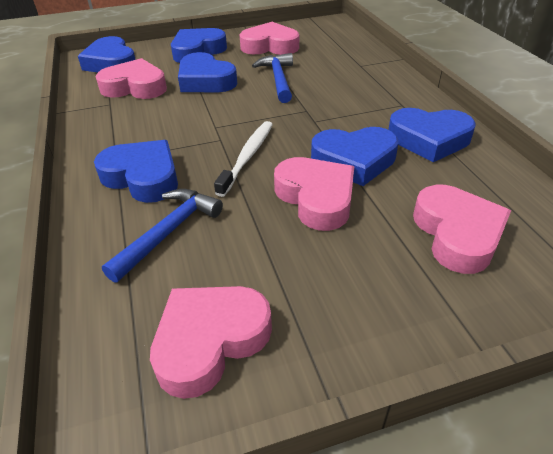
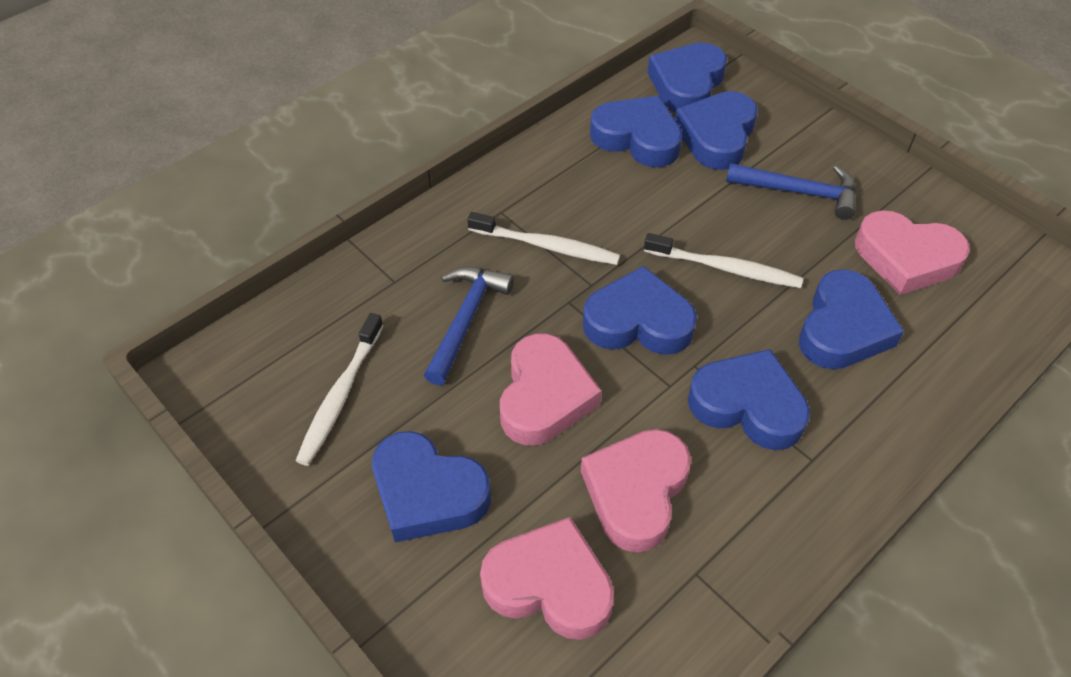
blue heart: [78,36,136,73] [94,140,178,203] [171,28,227,63] [178,52,237,92] [311,127,399,186] [388,108,476,162] = 6 -> [372,431,491,542] [583,266,697,355] [590,96,683,167] [647,42,727,112] [675,91,758,170] [688,349,810,450] [799,269,904,369] = 7
pink heart: [96,58,167,99] [150,286,272,399] [239,22,299,55] [274,157,354,231] [413,185,511,274] = 5 -> [480,517,614,640] [500,334,602,445] [581,429,691,553] [855,210,970,295] = 4
white toothbrush: [214,121,273,197] = 1 -> [295,313,383,466] [467,212,620,265] [644,233,803,288] = 3

